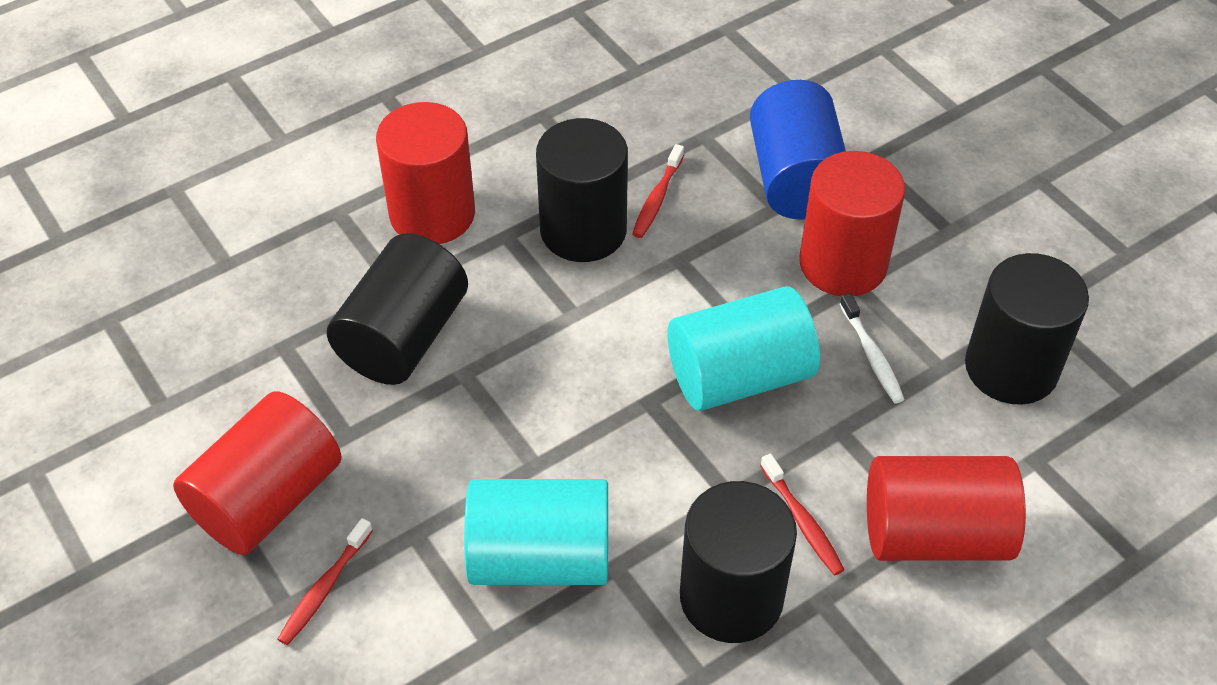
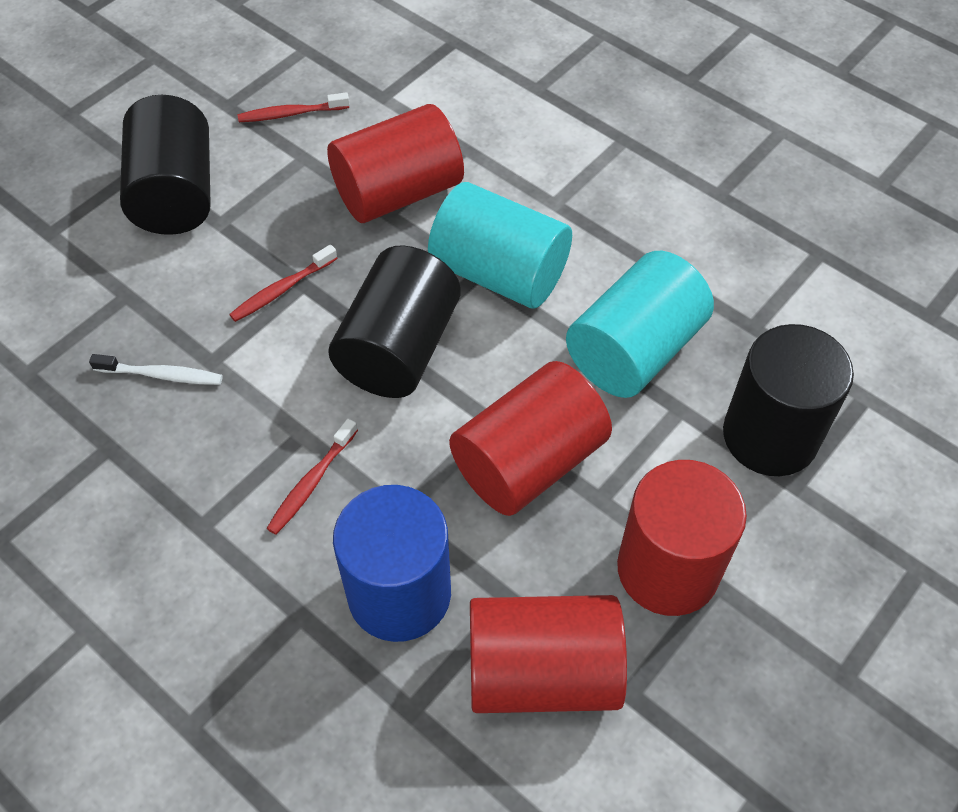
black cylinder: [327,234,468,385] [536,118,628,262] [680,481,797,643] [965,253,1089,405] = 4 -> [120,95,210,235] [328,245,461,398] [723,324,854,476] = 3

